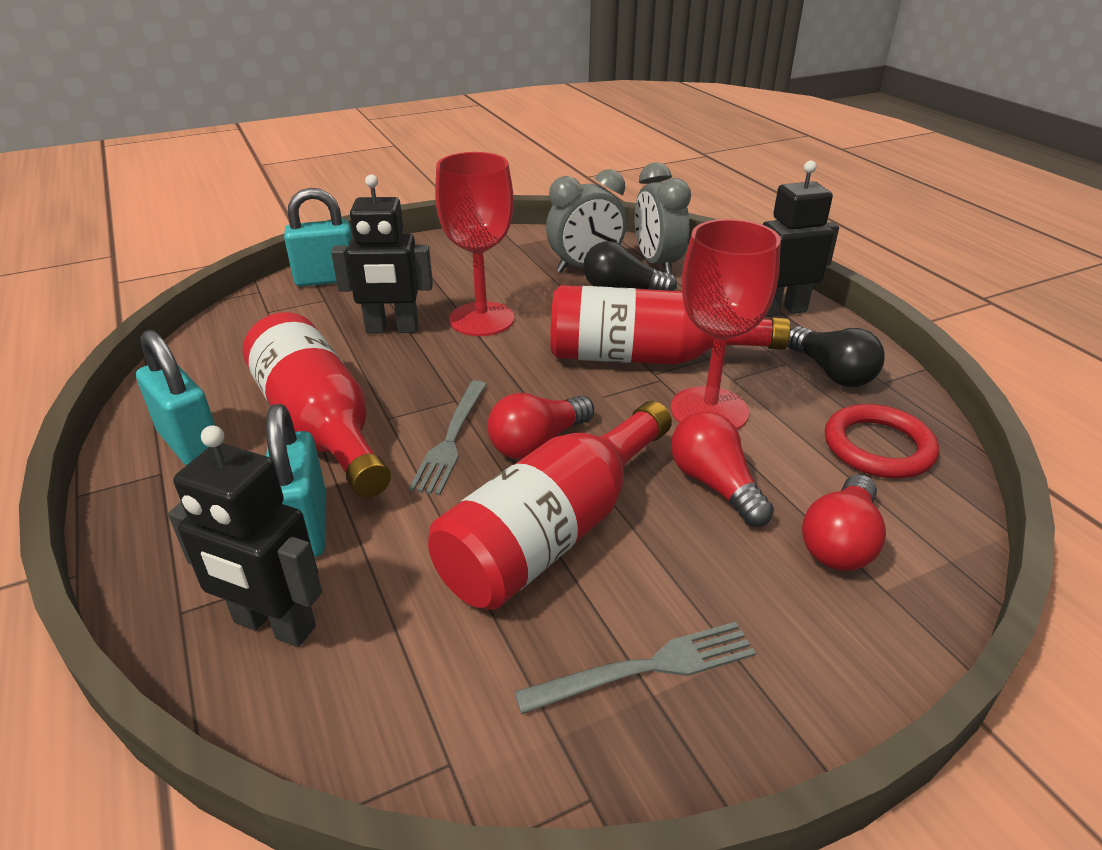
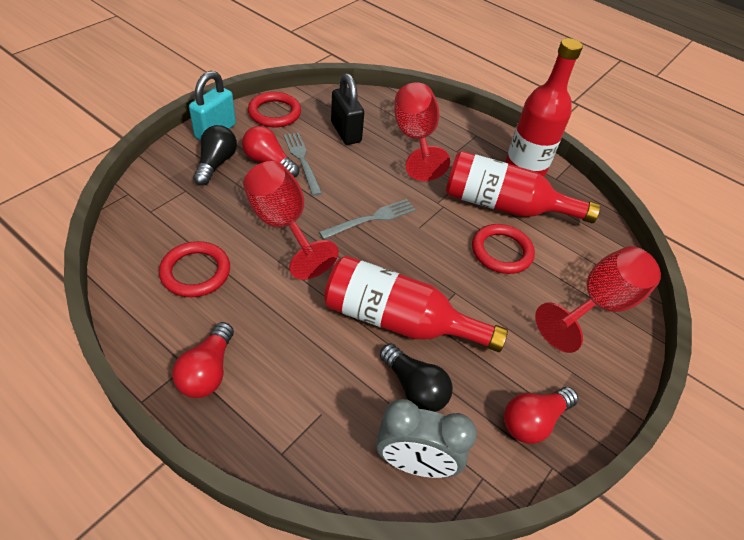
black padlock: none = 0 -> [331,73,364,145] = 1
black robot: [168,425,322,647] [331,175,433,334] [762,160,839,318] = 3 -> none = 0
grey clock: [546,169,627,273] [635,162,691,274] = 2 -> [376,399,477,478] = 1
red goblet: [435,152,515,336] [671,219,781,430] = 2 -> [243,161,339,280] [394,82,450,181] [535,246,661,353] = 3
red ring: [825,404,939,478] = 1 -> [159,241,230,297] [248,92,301,128] [472,224,535,274] = 3
turquoise padlock: [136,330,215,465] [266,404,326,557] [284,188,352,287] = 3 -> [189,71,236,140] = 1

